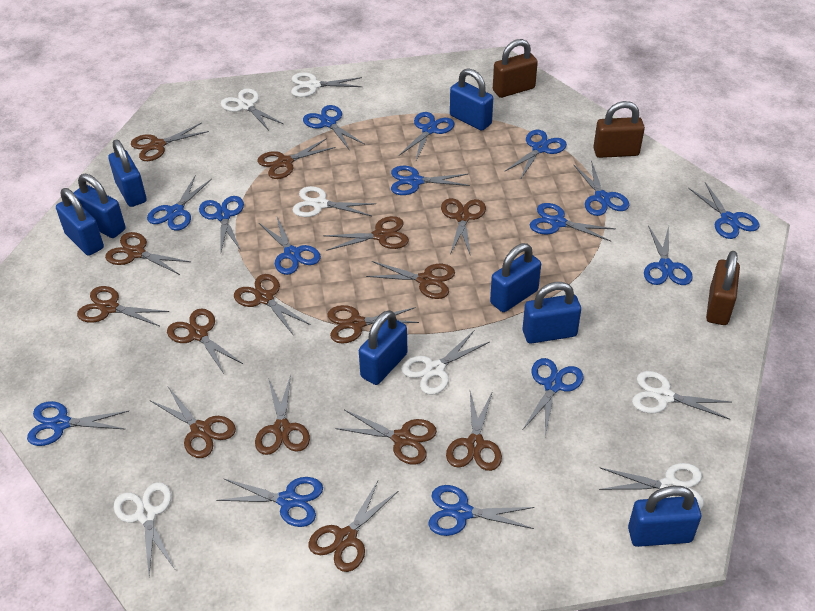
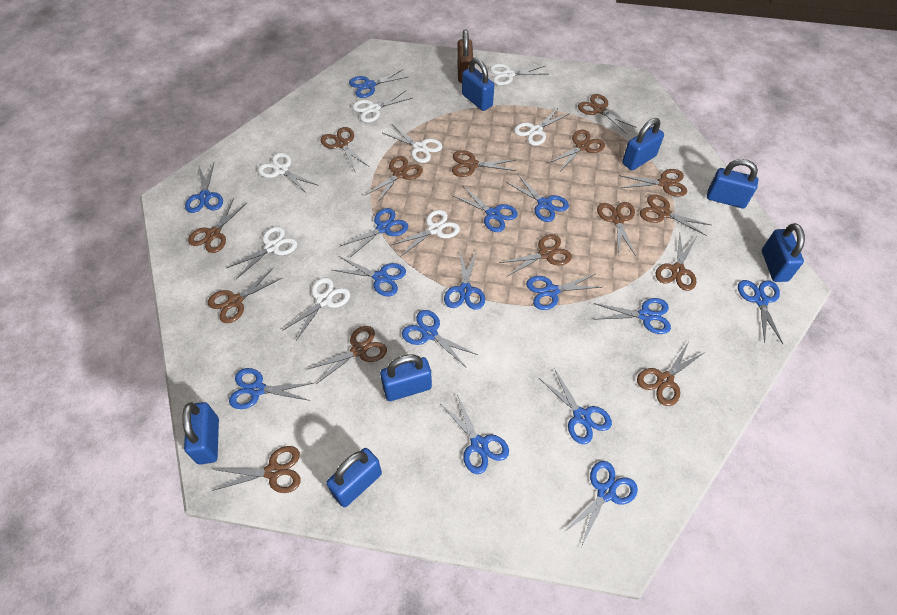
blue padlock: [56,188,104,256] [74,174,125,238] [108,139,147,207] [359,310,407,385] [450,68,493,131] [490,243,541,312] [523,282,581,344] [628,486,701,547] = 8 -> [182,402,219,465] [326,448,382,507] [380,354,432,401] [462,58,494,111] [622,118,664,170] [707,159,759,209] [762,223,805,282] = 7
brown padlock: [493,39,538,98] [593,101,645,158] [706,251,740,325] = 3 -> [457,30,473,83] = 1
white scissors: [114,482,175,575] [221,88,283,130] [291,72,362,97] [293,186,376,217] [401,331,489,395] [599,463,704,510] [632,371,731,420] = 7 -> [227,226,297,279] [258,153,319,194] [282,277,350,340] [352,90,412,123] [383,124,443,163] [391,210,460,257] [490,64,546,85] [514,107,570,146] = 8

